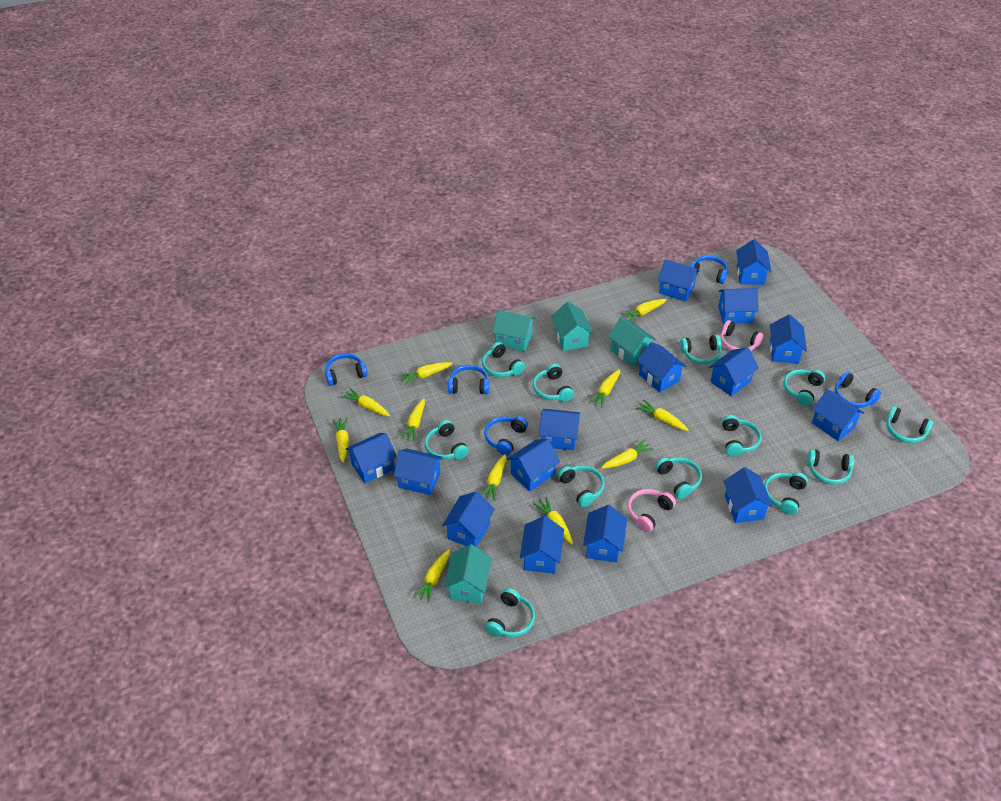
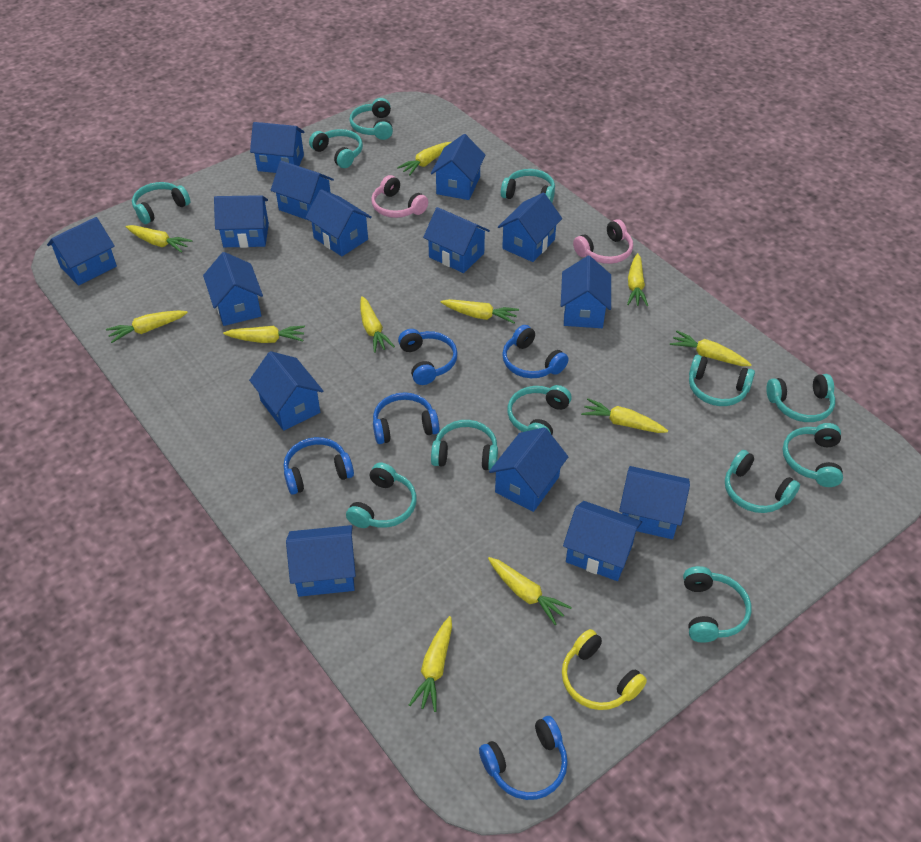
turquoise house: [444,544,492,603] [493,310,535,351] [551,302,593,351] [608,317,656,366] = 4 -> none = 0
yellow headphones: none = 0 -> [562,629,647,710] = 1

